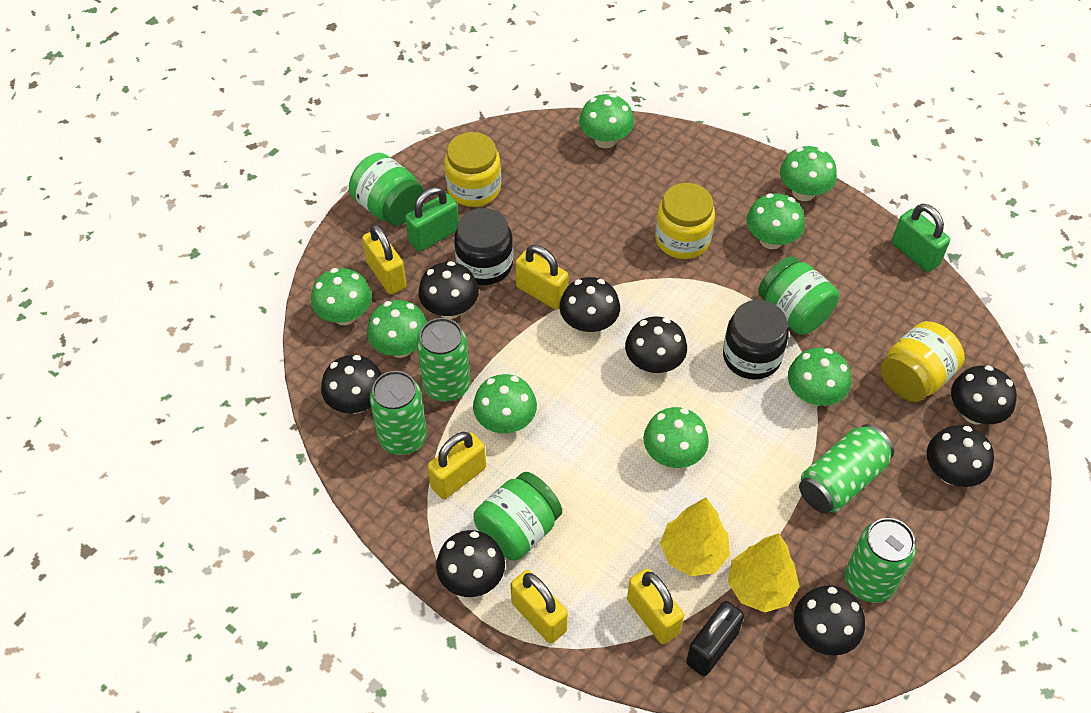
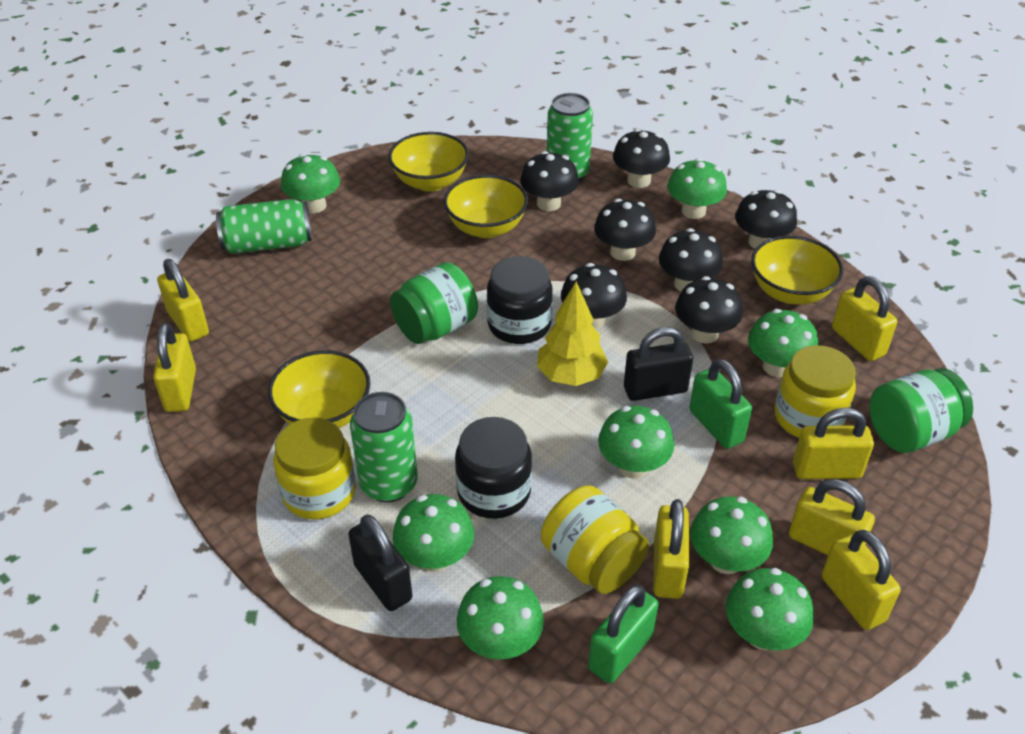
black mushroom: [321,355,382,414] [418,261,479,319] [436,530,505,597] [560,277,620,334] [625,317,687,375] [794,586,865,655] [927,425,994,487] [951,365,1017,424] = 8 -> [520,151,579,211] [561,263,627,329] [594,199,656,261] [613,129,670,188] [659,228,723,292] [675,276,743,344] [735,190,797,249] = 7
black padlock: [686,601,744,676] = 1 -> [348,514,412,611] [624,327,693,401] = 2
green can: [370,371,427,455] [417,318,470,402] [799,424,894,513] [845,518,916,603] = 4 -> [216,199,312,254] [350,392,418,502] [547,93,593,181] = 3
green jar: [349,153,424,226] [474,472,562,561] [758,256,839,335] = 3 -> [390,262,478,344] [869,368,973,453] = 2
yellow bowl: none = 0 -> [268,350,370,428] [389,132,469,192] [444,175,528,238] [751,236,843,305] = 4
yellow padlock: [362,224,407,294] [427,432,486,499] [511,570,568,644] [515,245,569,310] [627,569,684,644] = 5 -> [153,323,196,412] [157,259,209,342] [653,499,690,599] [789,479,875,555] [793,408,874,479] [822,530,901,630] [832,276,897,361] = 7
yellow tree: [660,497,730,577] [728,533,799,613] = 2 -> [537,281,608,386] = 1

